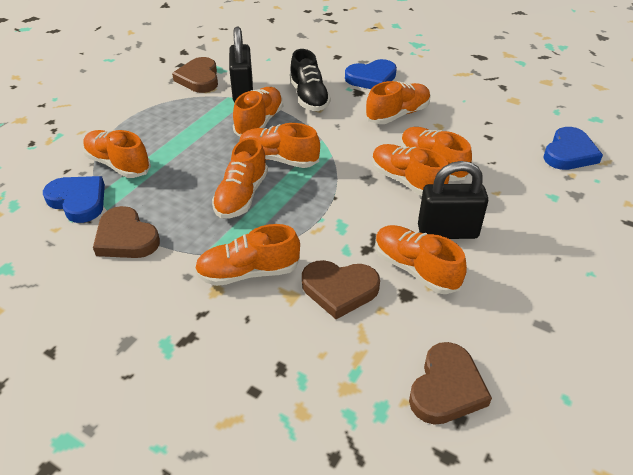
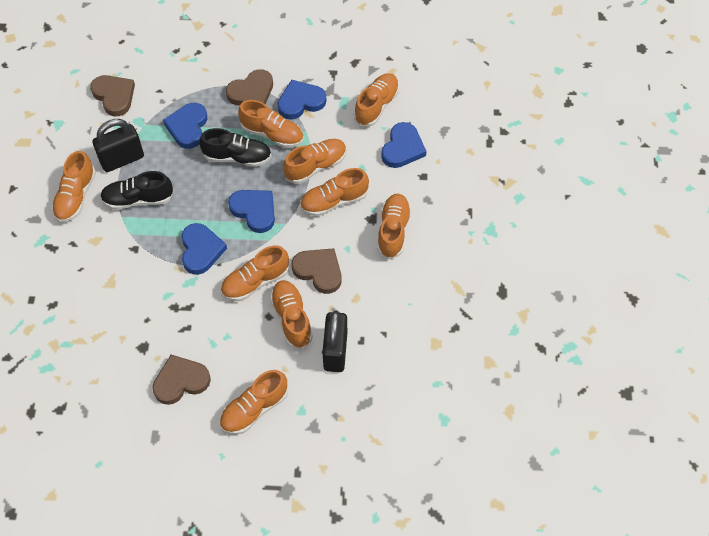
black shoe: [290,49,331,111] = 1 -> [100,171,174,210] [200,128,272,167] = 2
blue heart: [43,176,105,223] [345,59,397,89] [544,127,603,170] = 3 -> [163,103,207,149] [182,223,227,275] [228,190,275,233] [278,80,326,120] [381,122,426,168] = 5

